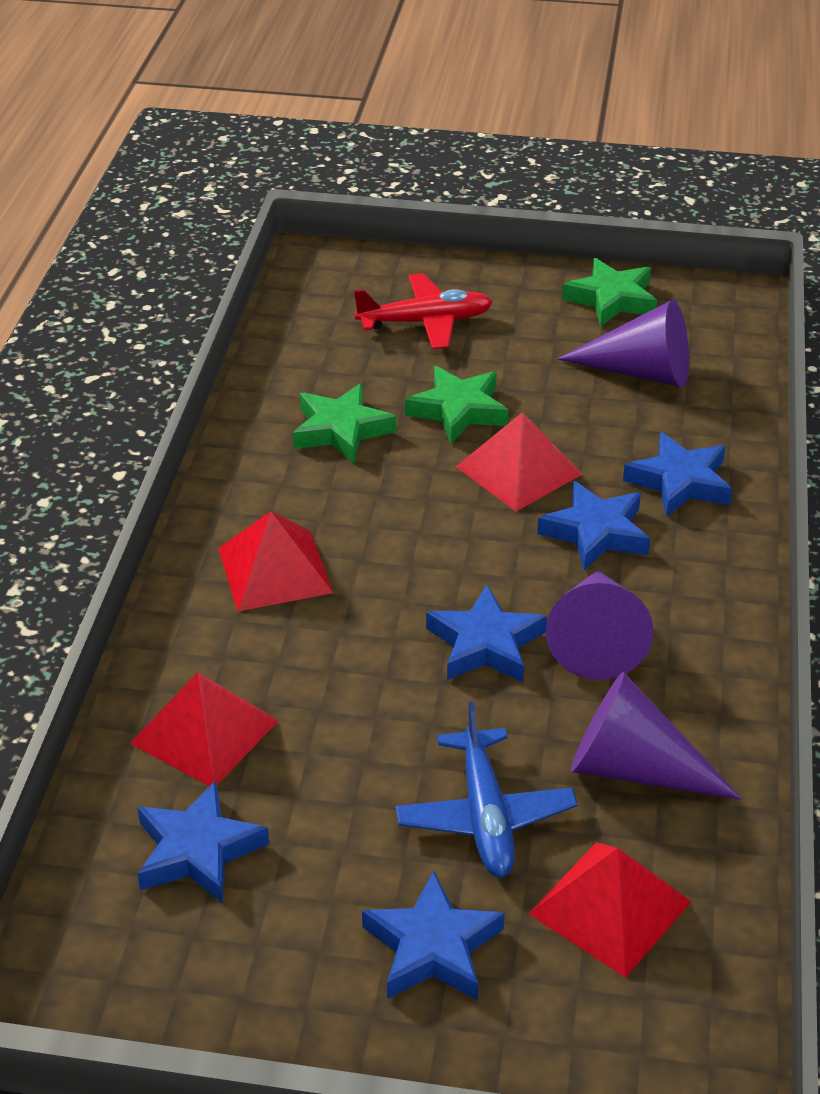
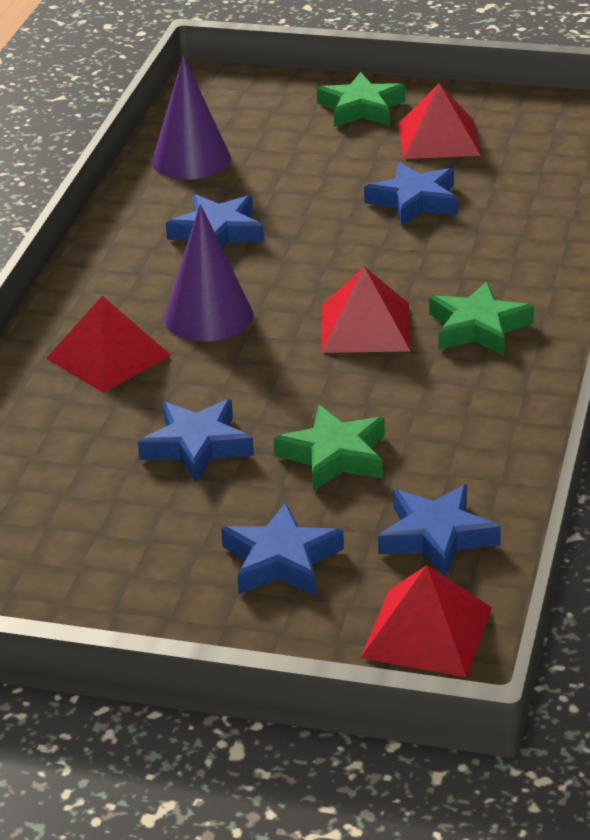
blue plane: [396,702,577,877] = 1 -> none = 0
purple cone: [546,570,654,680] [557,299,689,388] [570,672,742,800] = 3 -> [152,56,231,180] [164,204,253,342] = 2
red plane: [354,273,492,349] = 1 -> none = 0

